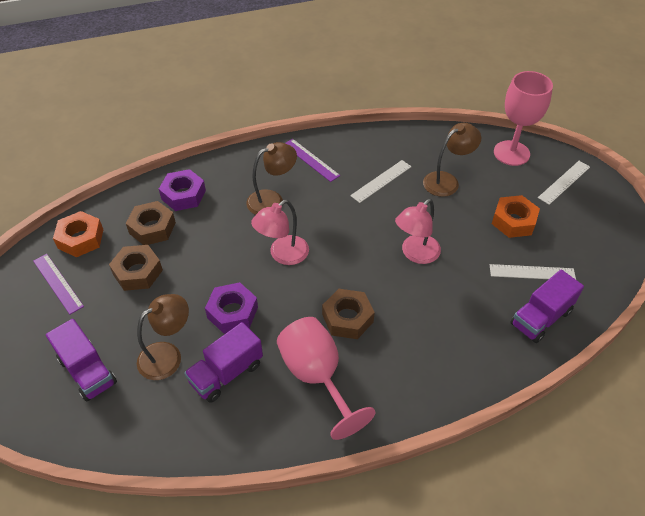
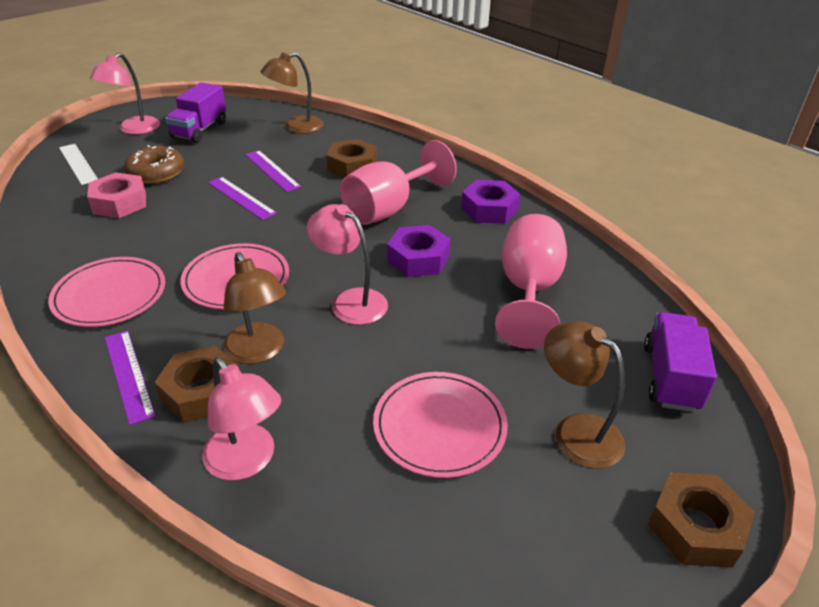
brown donut: none = 0 -> [124,145,184,184] = 1
orange nut: [53,211,103,257] [492,195,540,238] = 2 -> none = 0
pink lamp: [251,200,309,265] [395,199,441,264] = 2 -> [90,53,160,134] [202,357,281,480] [307,204,388,325] = 3
pink nut: none = 0 -> [87,172,146,218] = 1
pink plate: none = 0 -> [48,257,165,327] [180,243,289,310] [373,372,508,478] = 3
purple ruler: [33,254,84,315] [285,139,340,182] = 2 -> [105,331,156,425] [208,177,277,220] [245,150,301,192] = 3
purple truck: [46,319,117,402] [184,322,263,403] [510,269,584,343] = 3 -> [165,82,226,143] [644,312,717,412] = 2
white ruler: [350,160,412,203] [490,264,576,279] [538,161,590,205] = 3 -> [59,144,98,185] = 1

